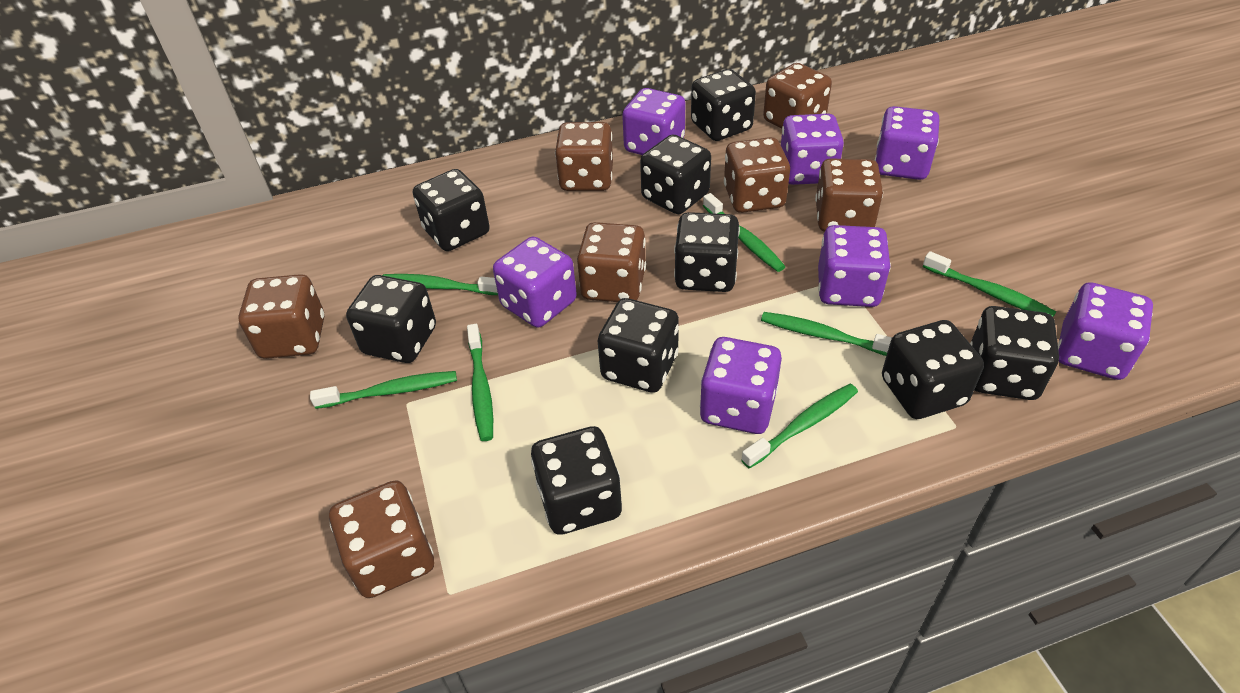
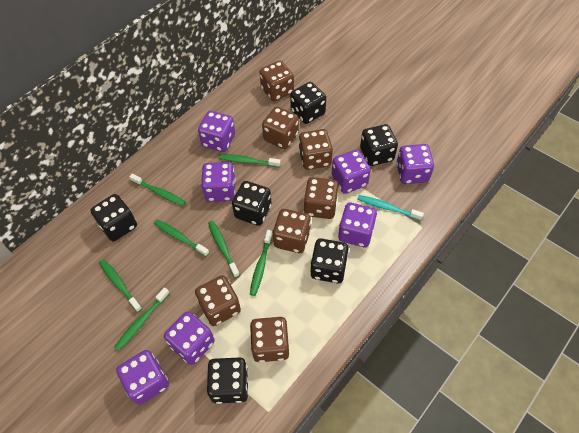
black dice: [346,275,436,363] [413,169,490,251] [531,426,622,535] [598,298,679,393] [640,134,711,214] [674,212,740,292] [691,69,756,141] [882,320,984,419] [970,306,1059,400] = 9 -> [90,194,137,241] [207,357,249,404] [232,181,272,226] [290,82,326,124] [310,239,349,284] [360,124,398,166] = 6
turquoise toothbrush: none = 0 -> [357,195,424,221] = 1

